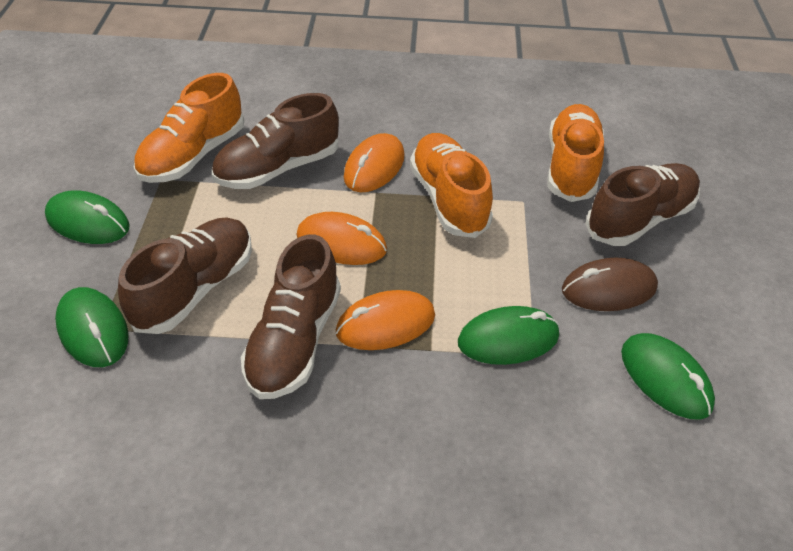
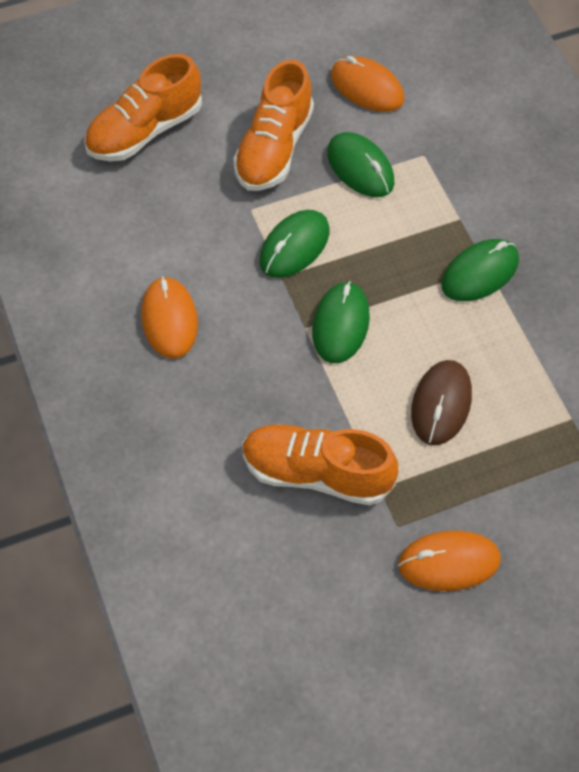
brown shoe: [118,217,252,334] [212,93,339,189] [241,234,341,399] [585,163,700,246] = 4 -> none = 0

